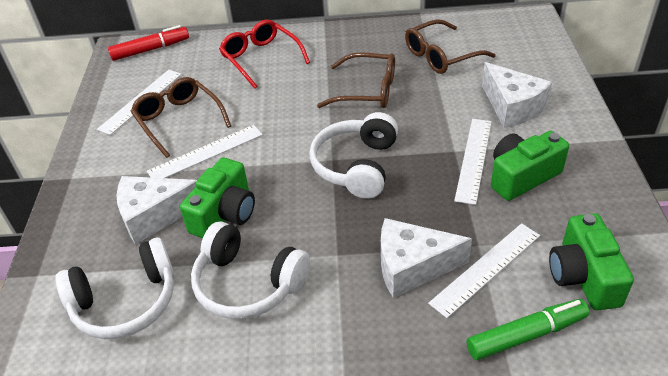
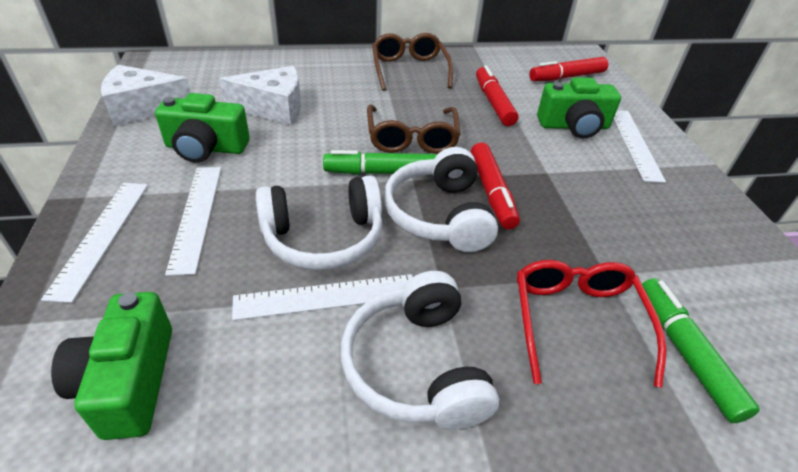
brown glasses: [130,77,231,158] [317,52,395,108] [405,19,496,74] = 3 -> [367,105,461,154] [372,33,453,91] = 2
green marker: [466,299,590,360] = 1 -> [323,150,437,175] [642,278,760,423] = 2
red marker: [108,25,189,61] = 1 -> [470,142,520,229] [476,65,518,126] [529,57,608,82] = 3
white cheese: [116,176,197,245] [381,218,472,298] [482,62,552,128] = 3 -> [101,65,191,126] [219,66,301,125] = 2

